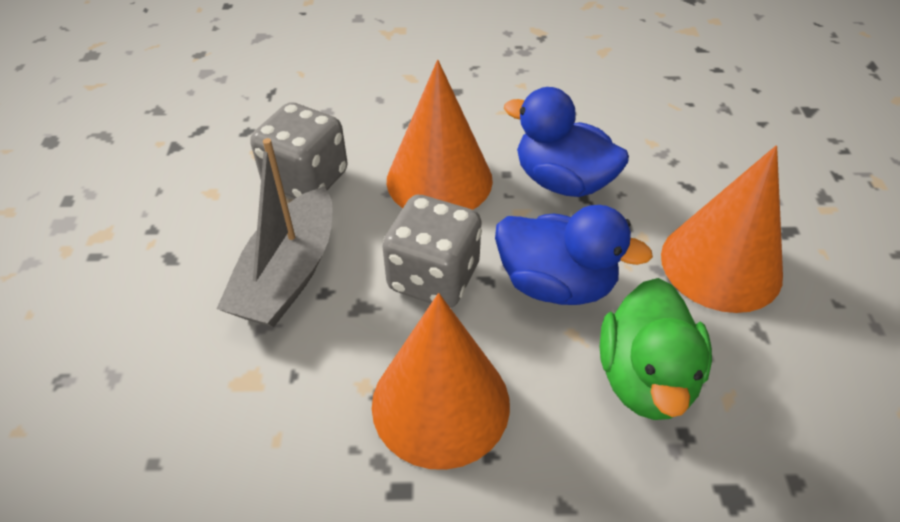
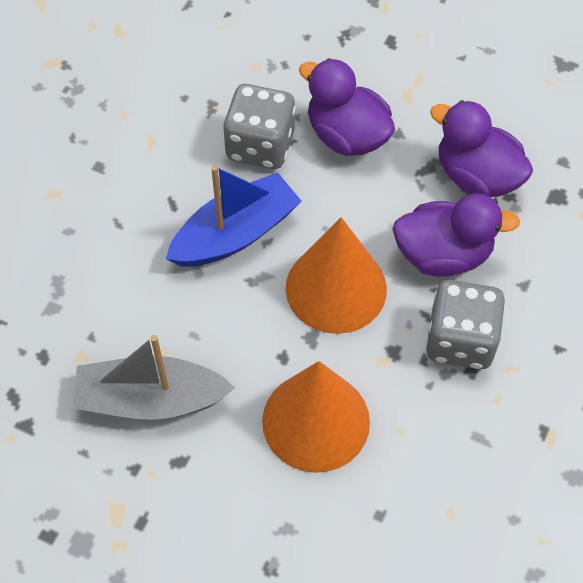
blue boat: none = 0 -> [166,165,302,267] = 1
blue duck: [495,205,653,305] [504,87,629,197] = 2 -> none = 0
green duck: [600,278,712,420] = 1 -> none = 0
orange cone: [372,293,510,470] [387,60,493,210] [661,145,783,313] = 3 -> [262,361,370,473] [286,217,387,334] = 2
purple duck: none = 0 -> [299,58,395,156] [392,193,520,277] [430,100,533,197] = 3

